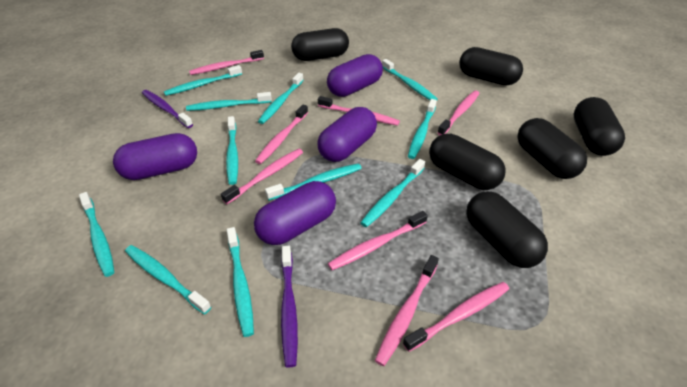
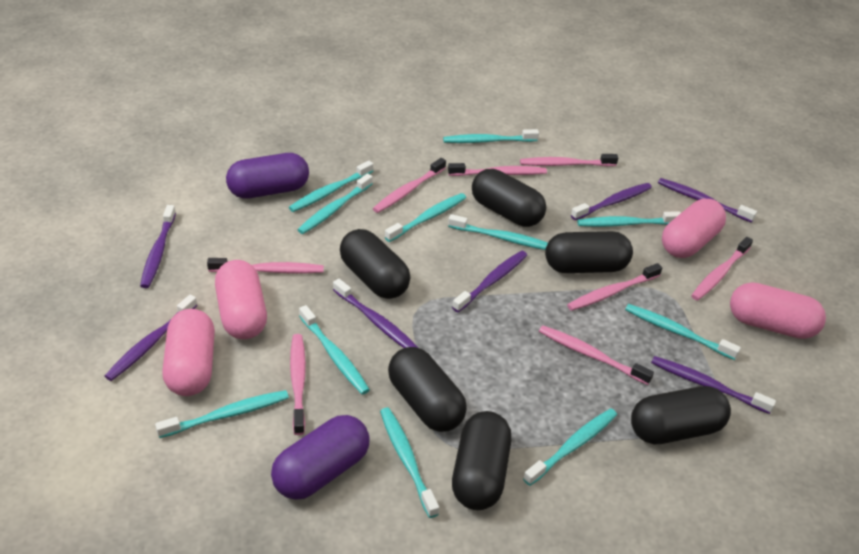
pink capsule: none = 0 -> [162,309,215,396] [215,260,267,339] [662,199,726,258] [730,282,826,339] = 4
purple capsule: [113,133,197,180] [254,181,336,245] [317,107,377,162] [327,54,383,97] = 4 -> [226,153,309,199] [271,415,370,500] = 2
purple toothbrush: [142,90,193,128] [281,246,298,367] = 2 -> [105,295,197,381] [140,205,176,288] [333,279,418,348] [452,251,527,312] [571,183,652,220] [651,356,776,414] [658,178,757,223] = 7

